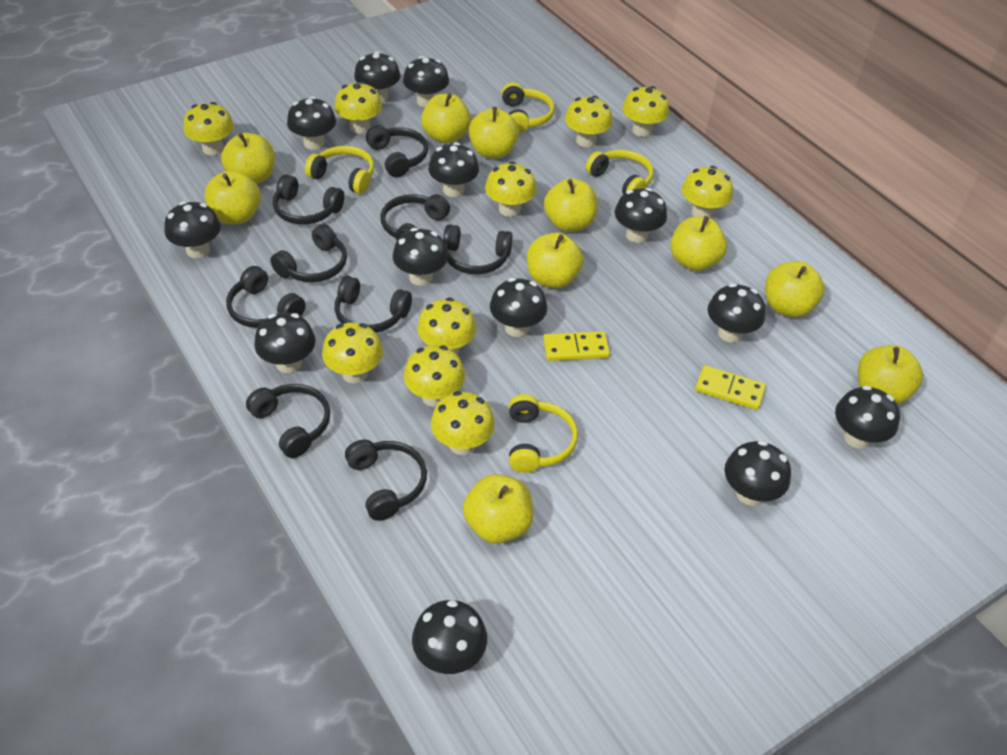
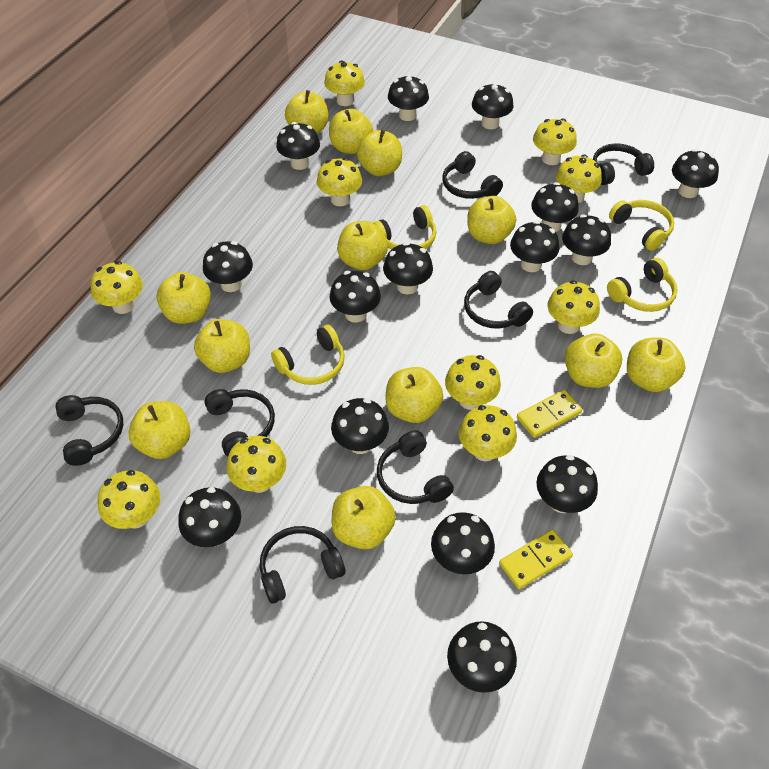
black headphones: [226,266,306,328] [246,384,330,458] [270,224,347,282] [273,174,344,224] [335,276,412,333] [345,440,427,521] [366,125,428,177] [380,194,450,240] [443,224,513,274] = 9 -> [55,395,123,466] [205,389,275,457] [260,526,345,604] [377,430,454,504] [442,151,503,199] [464,271,533,329] [593,143,654,185] = 7
black mushroom: [165,201,221,258] [254,312,316,373] [287,96,336,150] [354,51,400,102] [393,228,448,286] [403,56,449,107] [412,600,487,674] [428,142,479,197] [490,278,547,337] [615,188,667,243] [708,283,765,343] [725,440,791,506] [835,385,900,449] = 13 -> [178,487,241,547] [203,241,253,292] [276,122,320,170] [330,271,381,323] [331,398,389,454] [383,242,433,295] [388,75,429,121] [431,512,495,574] [447,621,517,693] [472,83,513,129] [510,221,559,272] [531,182,579,232] [536,455,598,513] [562,214,611,265] [672,149,719,198] = 15
yellow apple: [205,170,261,224] [221,133,275,184] [421,93,471,144] [463,474,533,544] [469,107,519,159] [527,233,584,288] [544,178,598,232] [670,216,727,271] [765,261,825,317] [858,345,923,404] = 10 -> [129,401,191,459] [156,272,211,324] [194,319,250,373] [285,90,328,133] [329,109,373,154] [332,486,396,550] [337,221,388,270] [357,129,402,176] [385,367,443,423] [467,196,516,244] [564,333,622,388] [627,338,685,392] = 12

